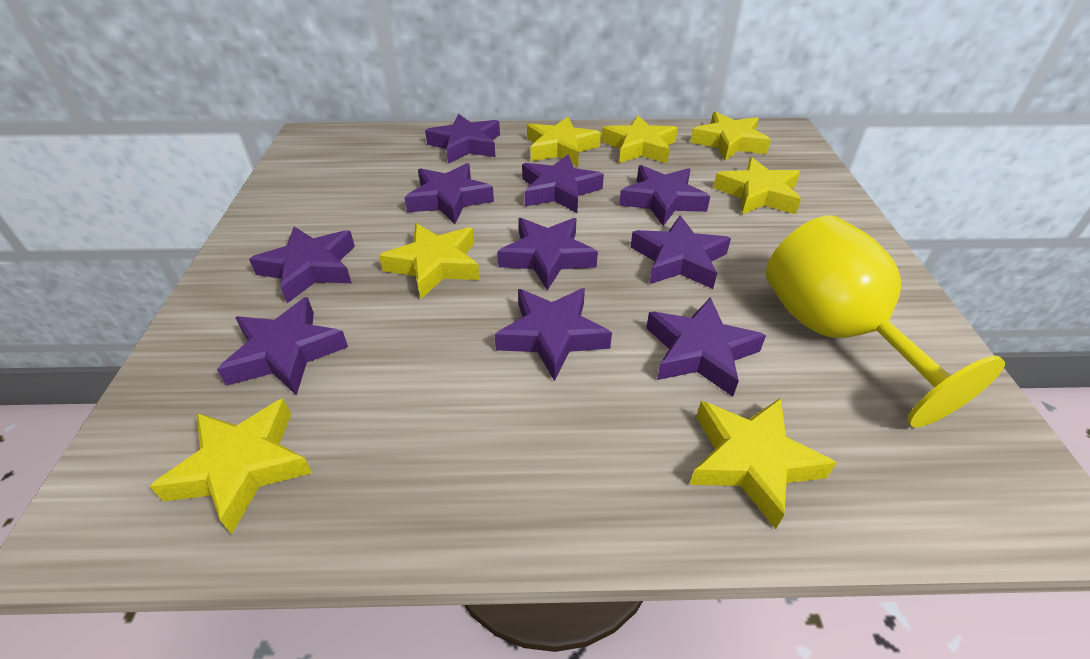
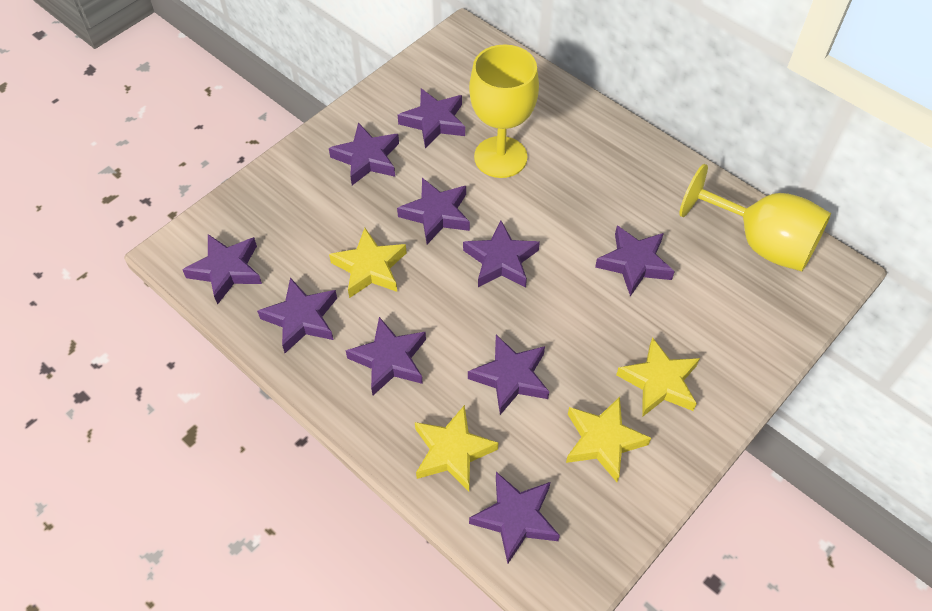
yellow goblet: [766,215,1005,427] = 1 -> [469,44,539,178] [679,164,831,271] = 2
yellow star: [149,398,312,535] [379,223,480,299] [527,117,601,166] [601,115,678,163] [689,398,837,529] [690,112,771,161] [713,157,801,215] = 7 -> [329,228,407,298] [415,405,498,491] [566,397,651,482] [616,337,700,417] = 4

